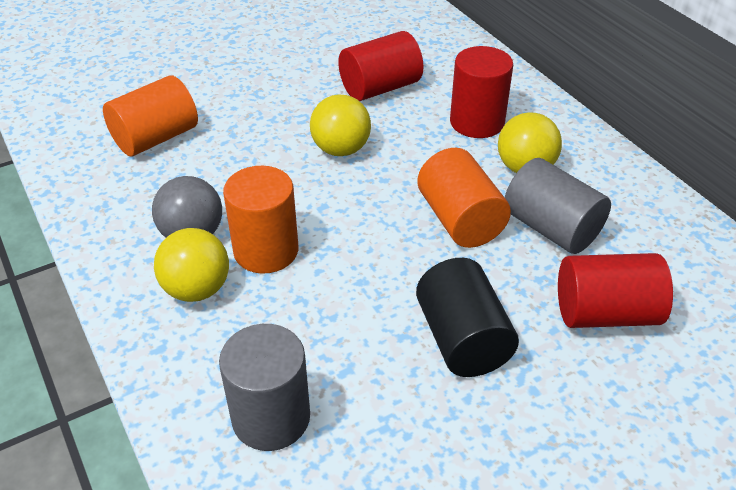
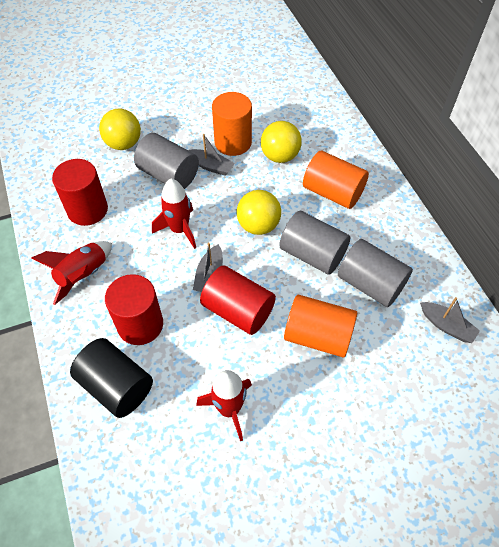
grey ball: [152,176,222,237] = 1 -> none = 0
grey boat: none = 0 -> [188,134,235,176] [193,243,223,292] [420,297,480,343] = 3
grey cylinder: [219,324,310,451] [505,158,611,254] = 2 -> [134,133,199,189] [279,211,350,275] [338,239,413,307] = 3
red rocket: none = 0 -> [32,241,112,305] [152,179,196,249] [196,370,252,441] = 3

